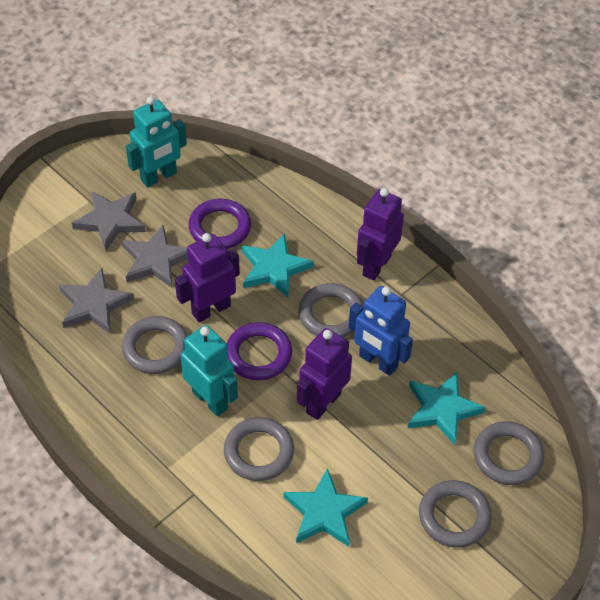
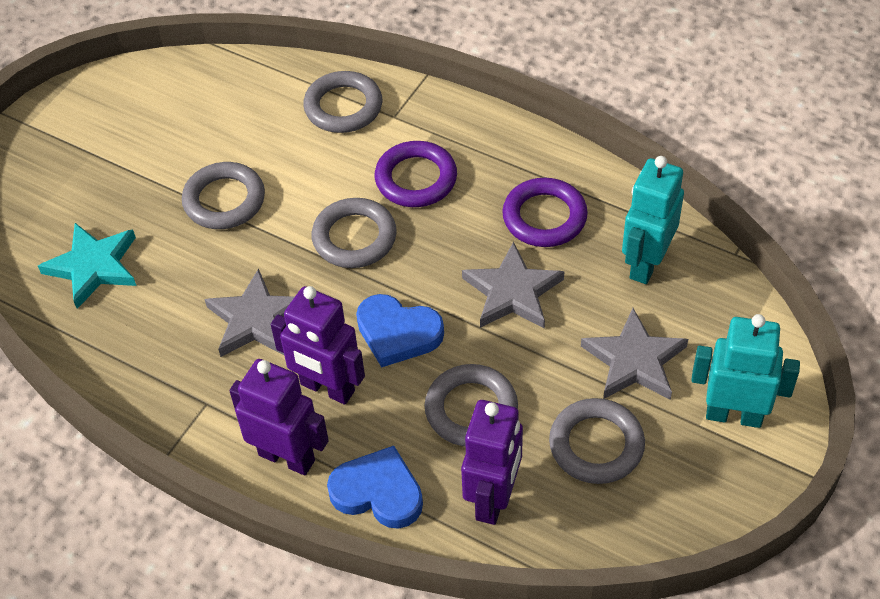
blue heart: none = 0 -> [327,446,423,529] [356,294,444,367] = 2
blue robot: [349,286,413,376] = 1 -> none = 0
turquoise star: [242,233,314,298] [284,468,368,547] [408,372,486,445] = 3 -> [38,223,136,309] = 1

